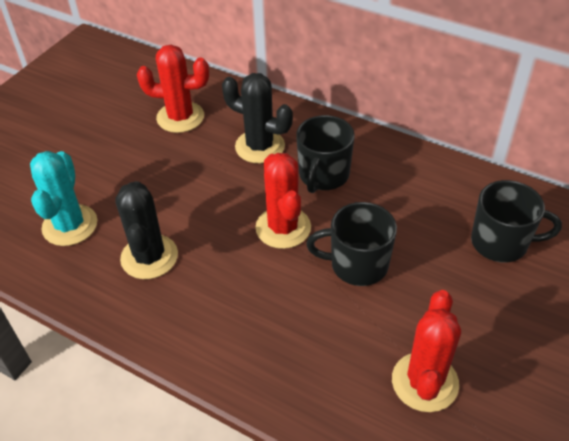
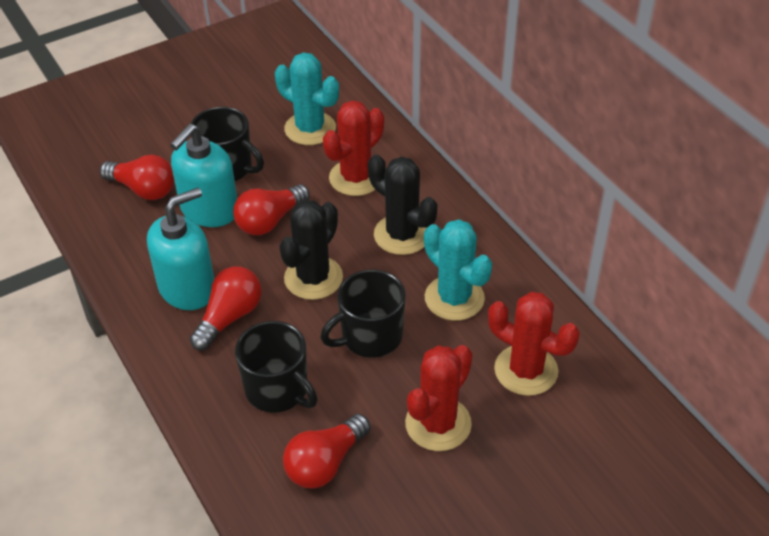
red light bulb: none = 0 -> [100,155,174,200] [190,266,261,350] [233,184,310,235] [283,414,371,488] = 4
turquoise cactus: [30,151,97,246] = 1 -> [275,52,339,145] [424,219,492,321] = 2
turquoise soap dispenser: none = 0 -> [147,188,214,310] [170,124,237,227] = 2

